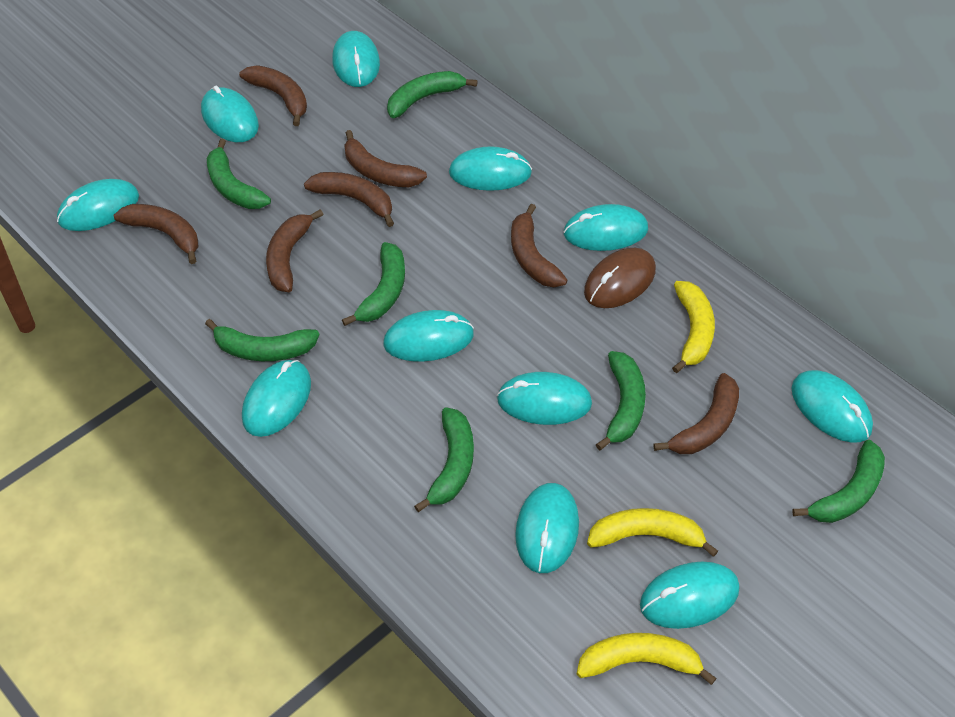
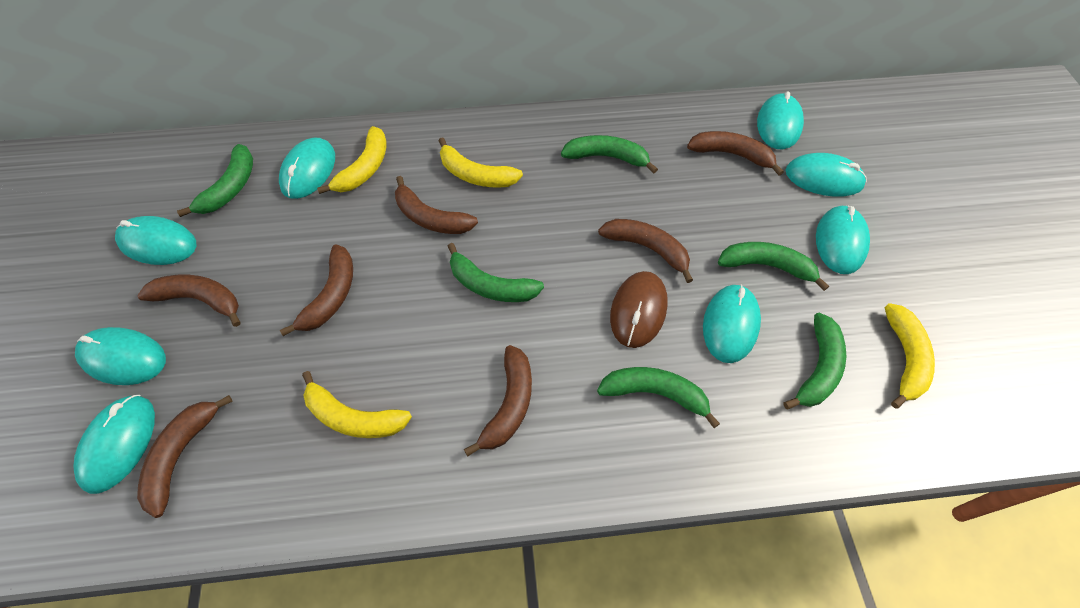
green banana: [205,319,319,361] [207,139,271,209] [342,242,405,326] [387,71,478,118] [414,407,474,512] [596,351,646,450] [792,440,885,523] = 7 -> [177,144,253,217] [447,243,544,302] [561,135,658,173] [597,367,720,428] [718,242,829,291] [784,313,846,410] = 6
turquoise mouse: [57,179,139,231] [201,86,259,142] [242,360,311,437] [332,31,380,87] [383,310,474,362] [449,146,532,191] [497,372,592,425] [515,483,579,573] [564,204,648,251] [640,562,740,629] [792,370,873,443] = 11 -> [73,395,155,494] [75,327,166,385] [115,216,197,265] [279,137,335,199] [703,284,761,363] [757,91,804,149] [785,153,867,197] [816,205,870,274] = 8
yellow banana: [577,633,717,685] [587,508,718,557] [672,281,715,373] = 3 -> [302,371,412,438] [317,126,386,194] [438,137,523,188] [884,303,935,409] = 4

